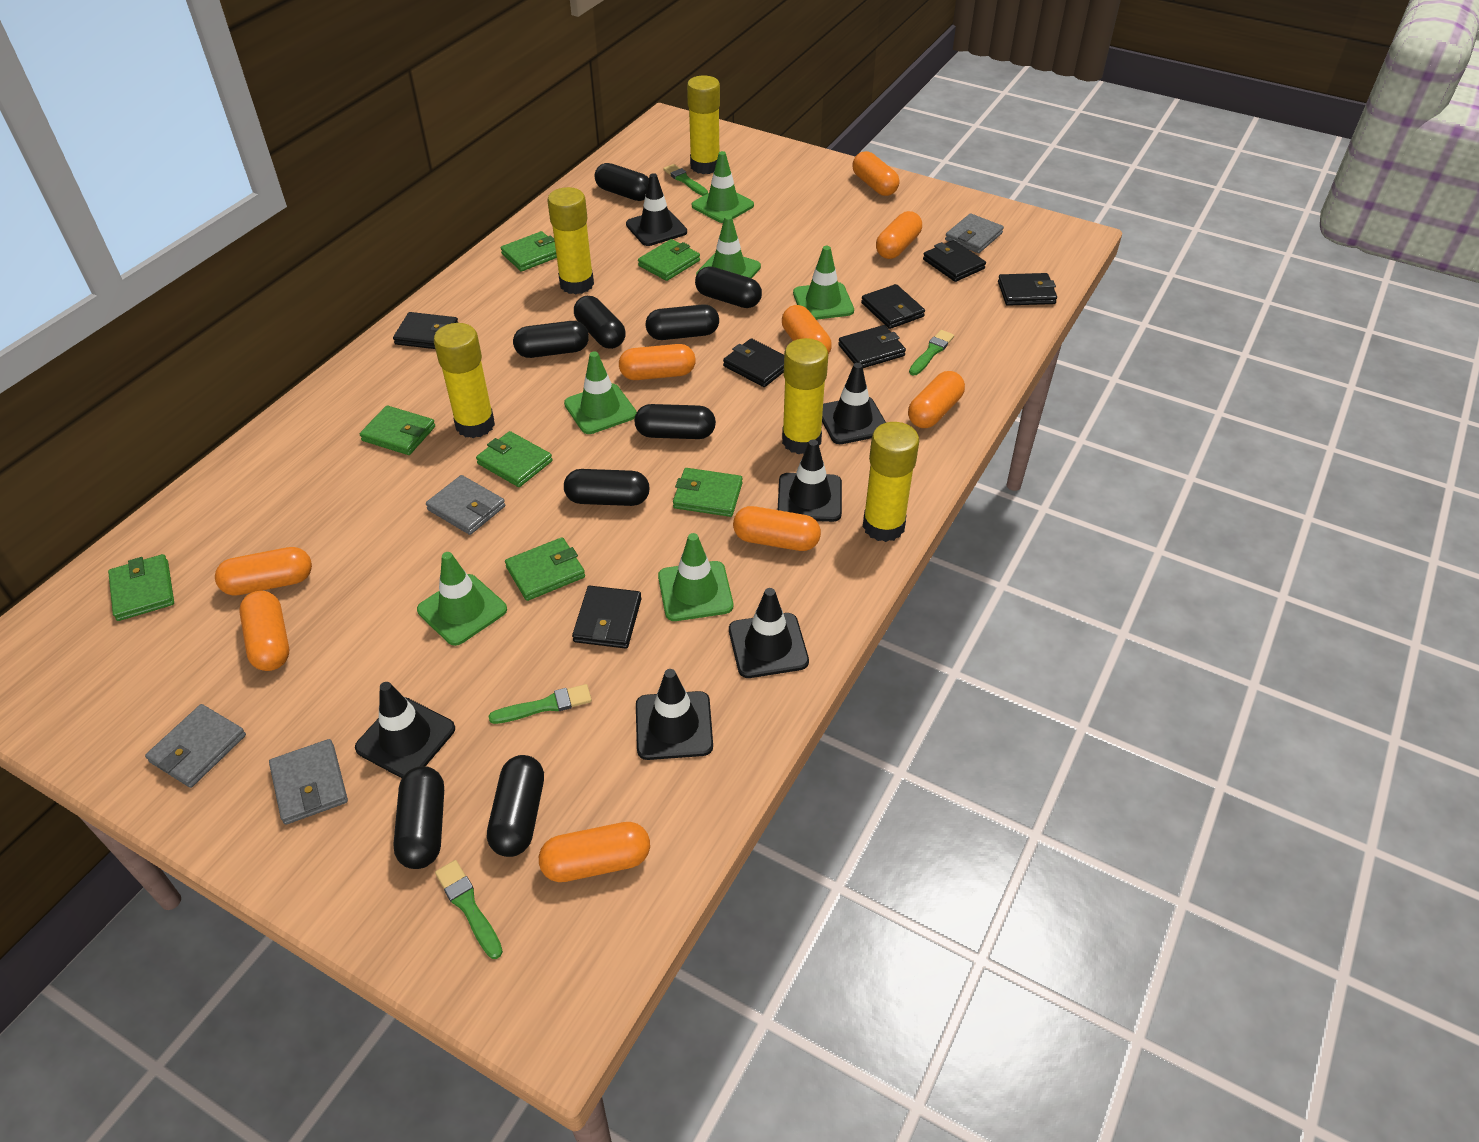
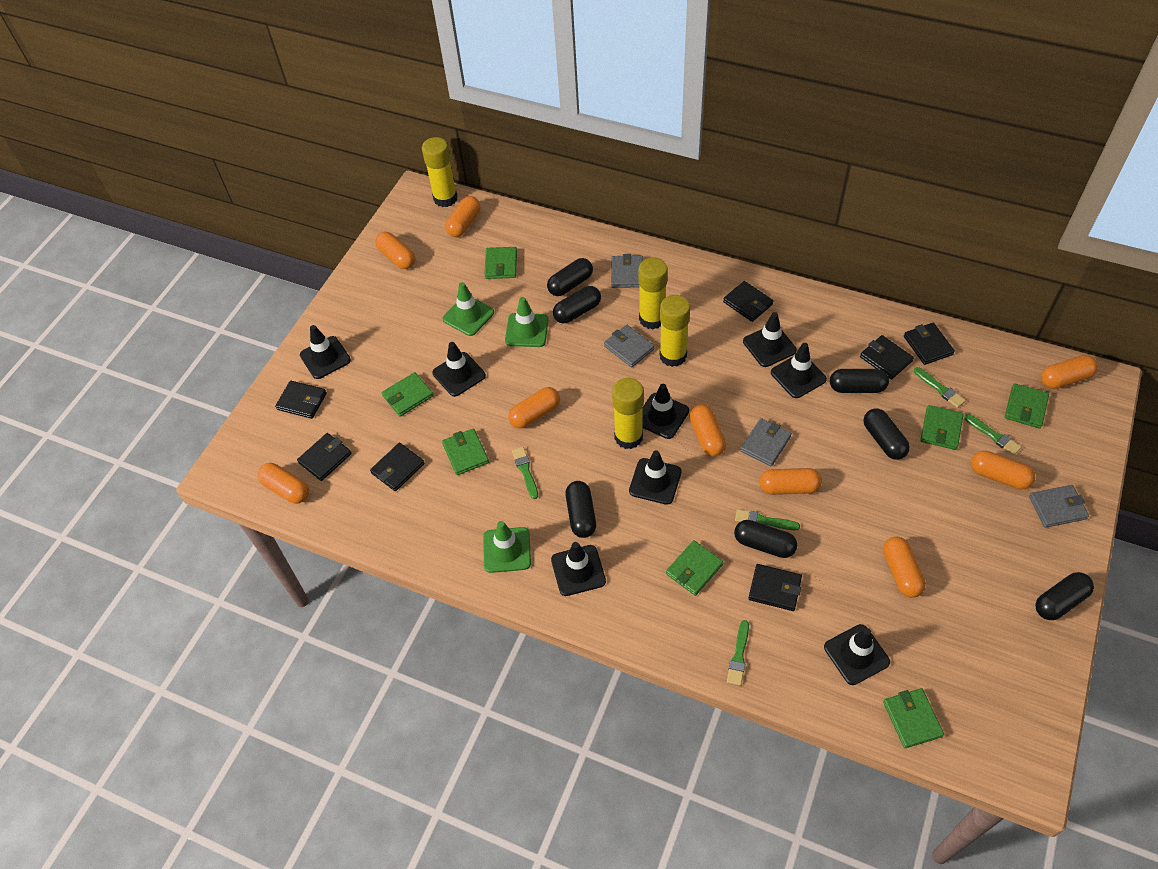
black capsule: [393,766,444,869] [487,755,544,857] [513,321,589,358] [564,469,649,506] [574,296,626,349] [595,163,649,201] [635,404,716,439] [646,304,719,340] [695,266,762,308] = 9 -> [547,258,593,296] [553,286,601,323] [566,481,596,538] [734,520,797,558] [830,369,889,393] [863,408,910,460] [1035,572,1094,620] = 7
black traffic cone: [355,682,455,778] [626,173,687,246] [636,669,713,760] [729,588,809,678] [778,439,842,522] [822,363,886,444] = 6 -> [300,325,351,379] [432,342,486,397] [551,542,606,596] [629,450,682,505] [643,384,689,439] [743,312,797,367] [771,343,827,398] [824,624,890,685] = 8
green brush: [435,860,503,959] [488,684,592,724] [664,164,708,196] [909,330,954,375] = 4 -> [512,447,538,499] [727,620,749,686] [735,509,800,530] [914,367,966,408] [964,414,1021,455] = 5
green traffic cone: [417,552,507,646] [564,351,637,434] [658,533,733,621] [692,151,754,223] [696,215,761,278] [793,246,854,320] = 6 -> [443,282,494,336] [483,521,531,573] [505,297,549,347] = 3
yellow glue stick: [434,323,495,438] [547,187,594,295] [687,76,720,174] [782,338,828,454] [863,422,919,542] = 5 -> [422,137,458,207] [612,378,644,449] [638,257,668,329] [660,295,690,367] = 4

